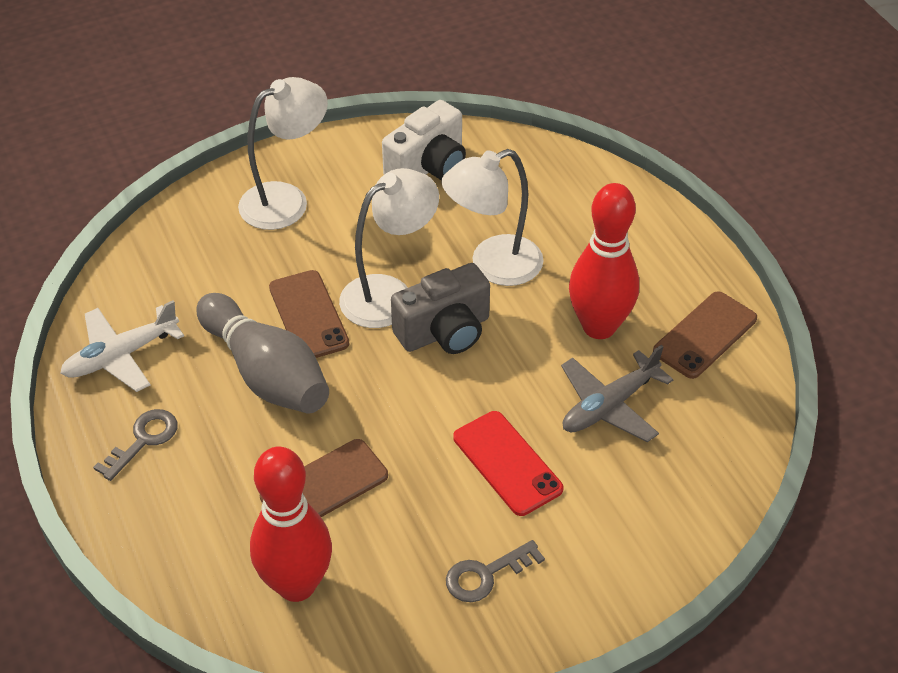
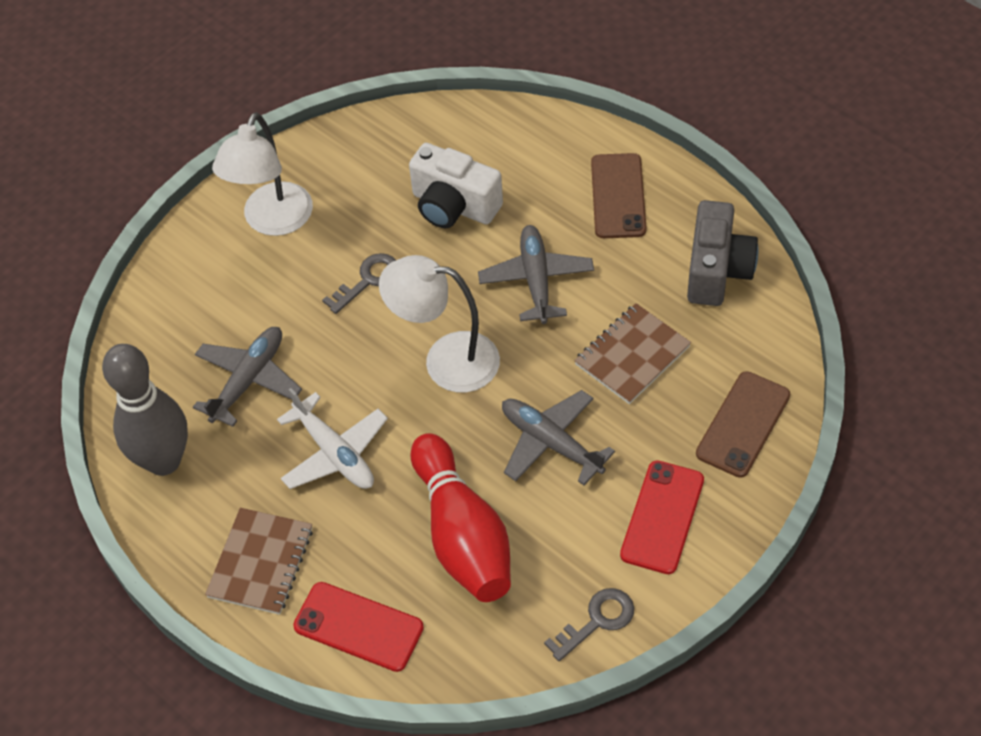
brown notebook: none = 0 -> [205,508,313,615] [574,303,691,404] = 2
brown phone: [260,439,388,517] [269,270,349,358] [653,291,757,379] = 3 -> [591,153,647,238] [696,371,790,478] = 2
grey plane: [561,345,674,442] = 1 -> [193,327,302,427] [478,225,594,324] [502,390,615,485] = 3
red bowling pin: [250,446,332,602] [569,183,639,339] = 2 -> [411,433,511,602] = 1
red phone: [453,411,563,516] = 1 -> [293,582,424,672] [620,460,704,574] = 2
white lamp: [238,77,328,230] [339,168,439,328] [442,149,543,286] = 3 -> [212,112,313,236] [379,255,500,392] = 2

